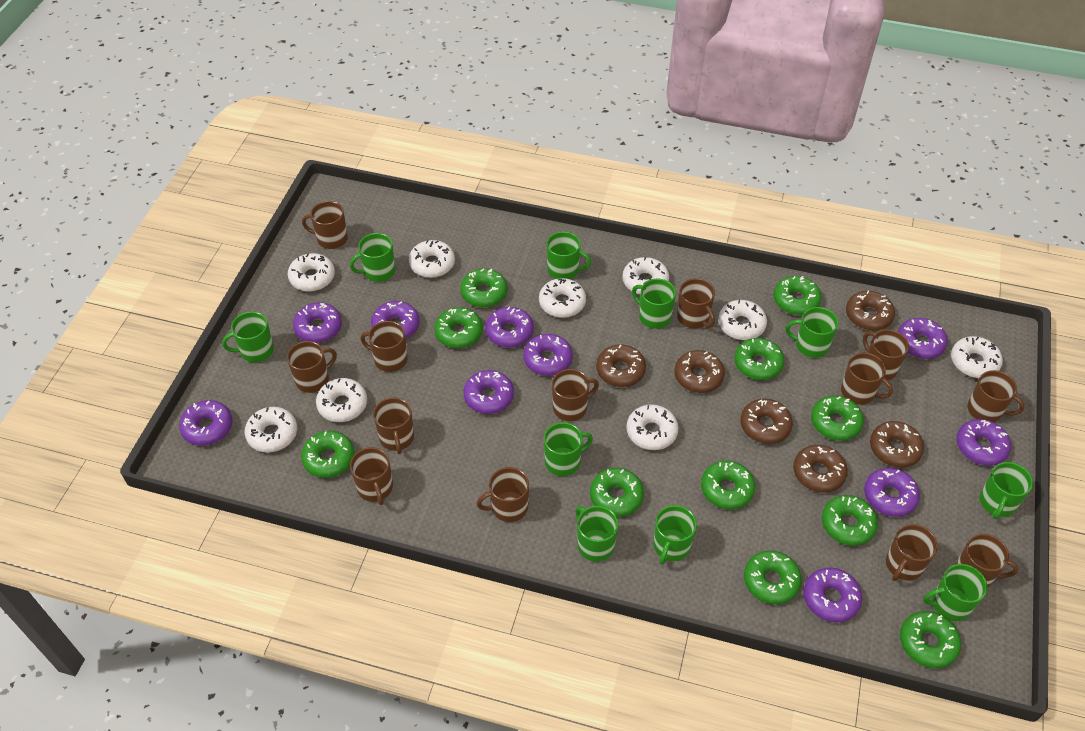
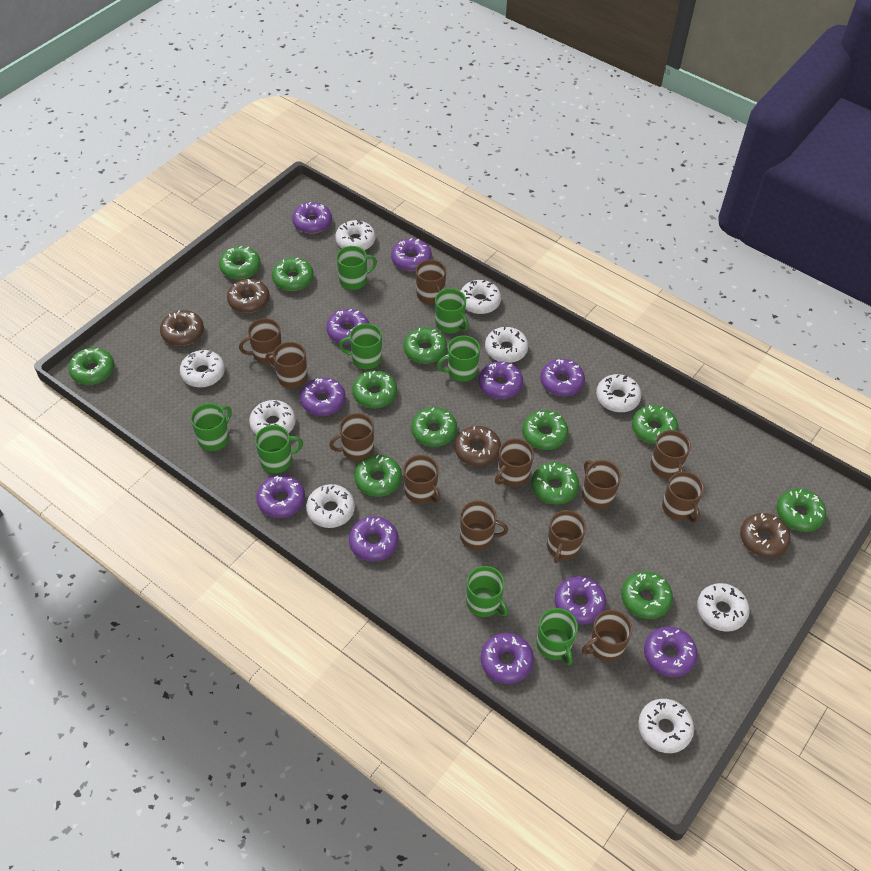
brown donut: [596,344,646,387] [674,350,725,393] [740,398,793,444] [793,445,848,493] [846,291,895,331] [870,421,924,468] = 6 -> [160,310,204,346] [227,279,270,313] [455,426,501,466] [740,513,791,558] = 4
brown mug: [287,341,337,393] [302,201,348,249] [350,447,393,505] [360,321,408,372] [373,397,414,454] [477,467,529,522] [552,369,599,421] [677,278,715,328] [841,353,893,405] [863,329,909,380] [886,524,938,581] [956,534,1019,588] [967,370,1024,422] = 13 -> [239,318,282,364] [265,342,308,388] [329,413,374,461] [403,455,441,504] [416,260,446,304] [460,501,508,550] [495,439,534,487] [547,510,586,563] [582,460,621,509] [582,610,632,662] [650,430,691,478] [662,471,704,523] = 12
green donut: [301,431,355,478] [434,307,483,348] [460,268,507,307] [590,468,644,517] [701,461,755,509] [734,338,785,380] [744,550,802,604] [773,276,822,315] [811,395,864,441] [822,495,878,546] [900,611,961,668] = 11 -> [68,347,114,385] [219,246,261,279] [272,258,314,291] [352,370,397,409] [354,455,402,497] [404,327,447,364] [411,407,457,447] [522,410,569,450] [531,462,579,505] [621,571,673,619] [632,405,678,444] [777,488,826,532] = 12
green mug: [222,312,274,362] [350,233,395,282] [544,422,593,476] [547,231,591,279] [575,506,618,562] [632,278,676,329] [653,505,697,565] [786,307,838,358] [923,564,988,621] [980,462,1033,519] = 10 -> [191,403,232,451] [255,425,303,473] [337,246,377,290] [339,323,382,369] [435,288,469,333] [437,336,480,382] [466,566,508,617] [536,608,578,665] = 8
purple donut: [179,400,232,446] [293,302,342,343] [371,301,420,339] [463,370,514,414] [485,307,534,348] [523,334,573,376] [804,567,862,622] [864,468,920,517] [898,318,948,359] [956,419,1011,466] = 10 -> [256,475,305,518] [292,202,332,234] [300,377,346,416] [326,309,369,344] [349,516,398,561] [391,238,432,271] [479,361,523,399] [481,633,534,684] [540,359,585,396] [555,576,606,624] [644,626,697,677] = 11

